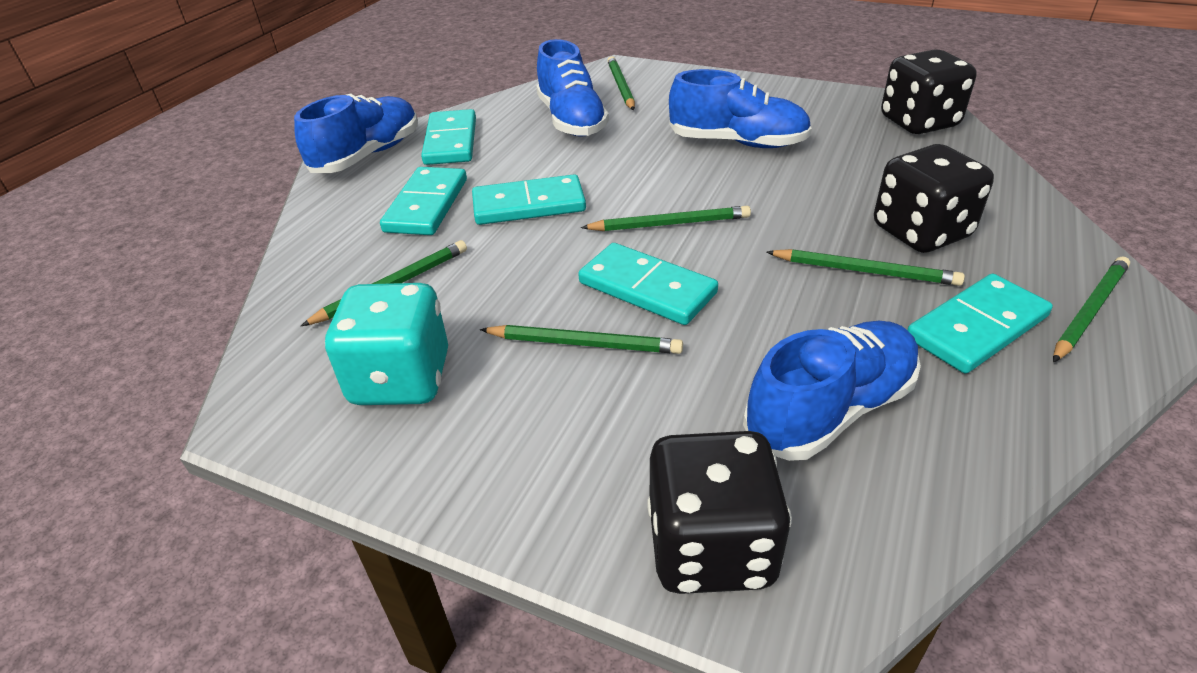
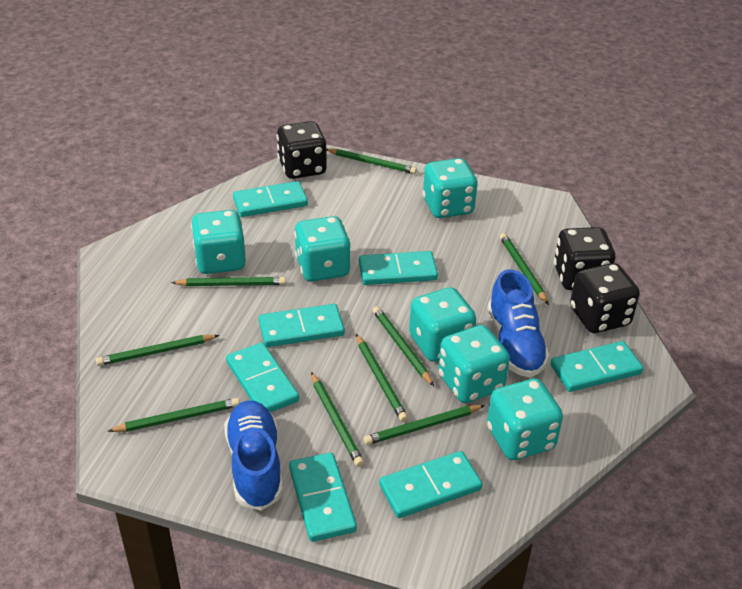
blue shoe: [294,93,418,173] [536,39,609,137] [669,69,812,148] [743,321,921,461] = 4 -> [224,400,283,511] [488,269,550,377] = 2
green pencil: [301,240,467,326] [480,325,683,354] [581,206,751,231] [607,56,635,110] [767,249,965,286] [1053,257,1130,362] = 6 -> [96,335,220,366] [107,398,240,432] [171,277,286,286] [311,372,364,467] [326,149,417,174] [356,334,408,422] [363,405,485,445] [373,306,434,386] [500,233,549,305] = 9
turquoise dice: [325,283,448,405] = 1 -> [191,210,246,274] [294,216,351,282] [409,287,476,362] [423,158,478,218] [438,325,510,403] [487,378,563,460] = 6
turquoise domino: [380,167,467,235] [421,109,476,165] [472,174,586,225] [578,243,718,325] [907,274,1053,374] = 5 -> [226,342,299,413] [233,181,308,217] [259,304,345,347] [289,453,357,542] [359,251,438,285] [379,451,482,518] [551,341,643,392] = 7

